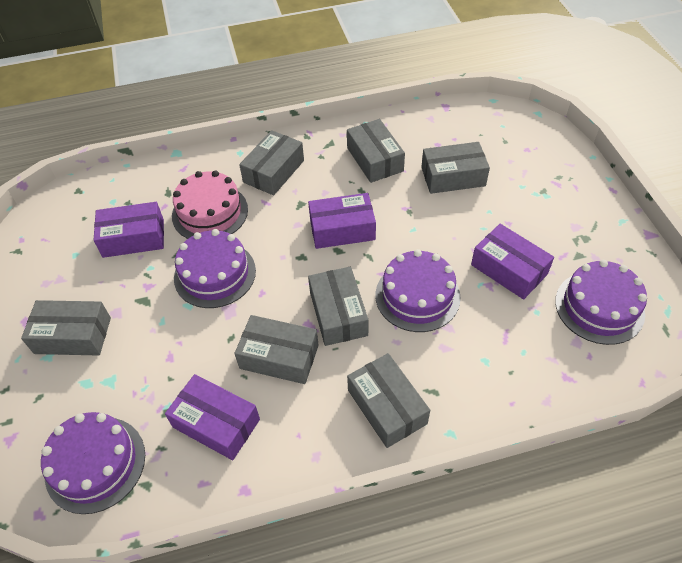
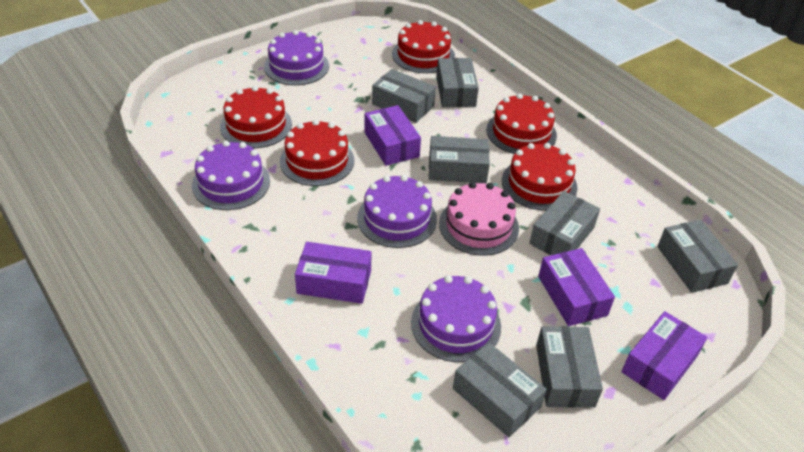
red cake: none = 0 -> [220,86,292,148] [280,119,354,186] [392,20,455,73] [486,93,557,154] [502,143,577,211] = 5

